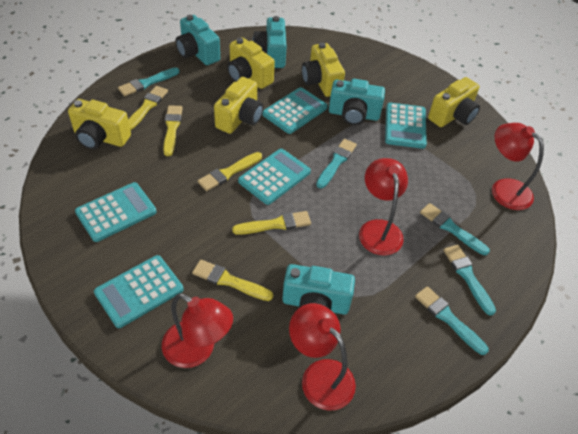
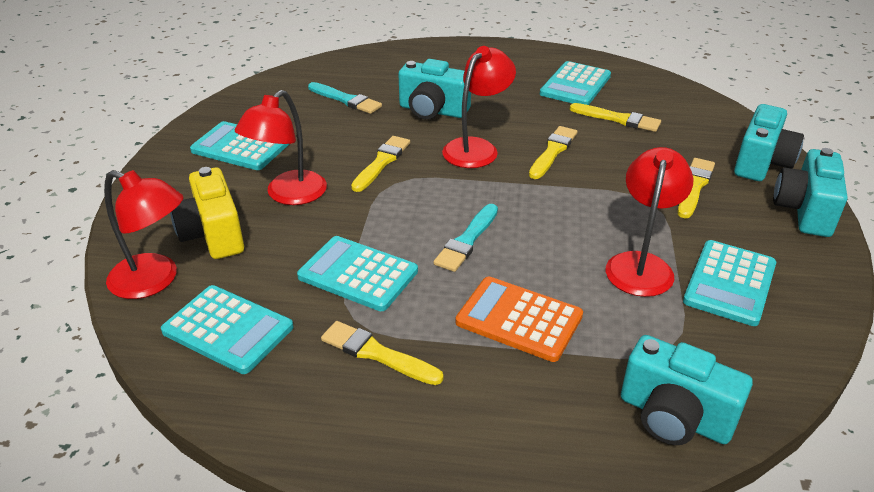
orange calculator: none = 0 -> [456,277,583,362] = 1
turquoise brush: [118,67,180,96] [316,139,357,188] [415,286,489,355] [420,203,490,255] [444,245,496,316] = 5 -> [308,82,382,114] [433,204,498,272] = 2
yellow camera: [68,99,131,150] [214,77,263,134] [227,37,275,89] [302,42,345,97] [428,77,480,127] = 5 -> [170,167,244,259] = 1

